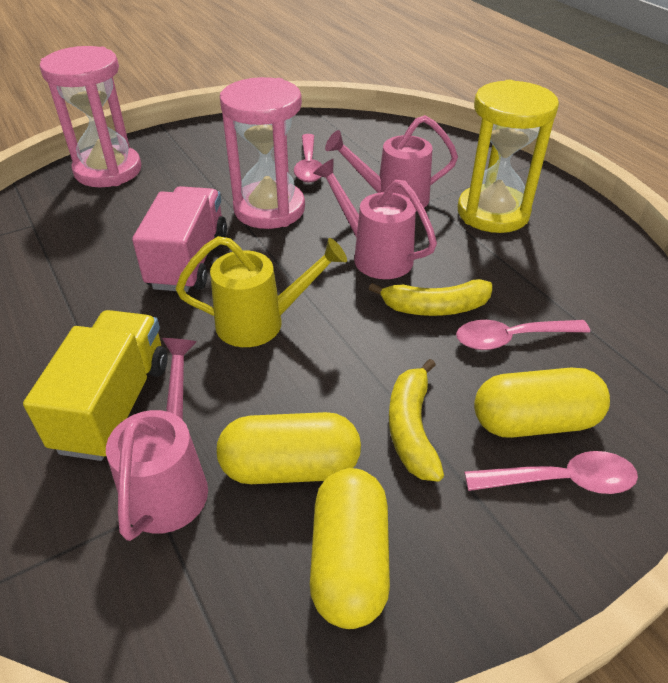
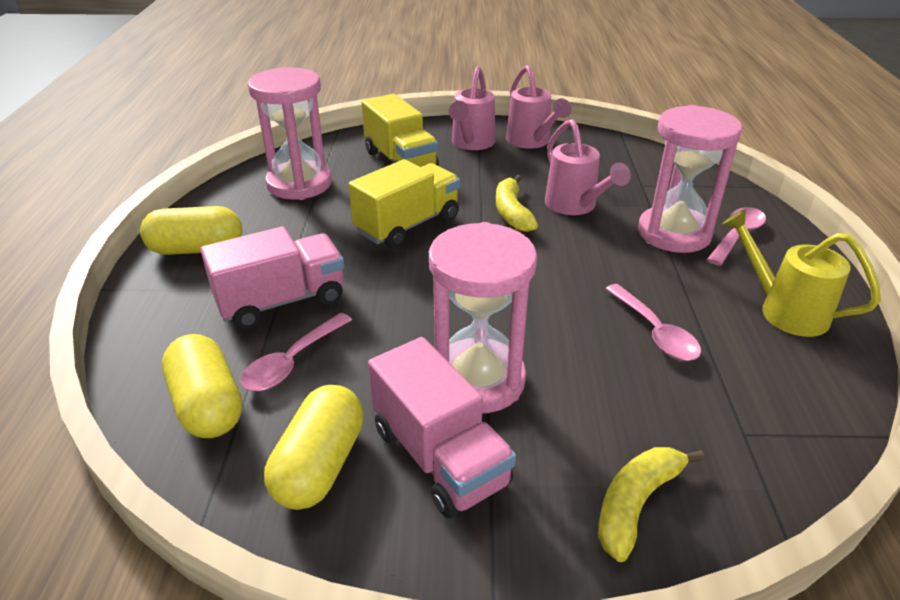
pink hourglass: [40,46,141,187] [220,77,305,229] = 2 -> [248,67,332,200] [429,222,537,413] [638,105,742,253] = 3
pink truck: [132,186,227,292] = 1 -> [200,226,344,329] [368,337,516,518] = 2
yellow hourglass: [458,80,559,233] = 1 -> none = 0
yellow truck: [23,310,168,461] = 1 -> [348,159,460,248] [361,94,439,167] = 2

